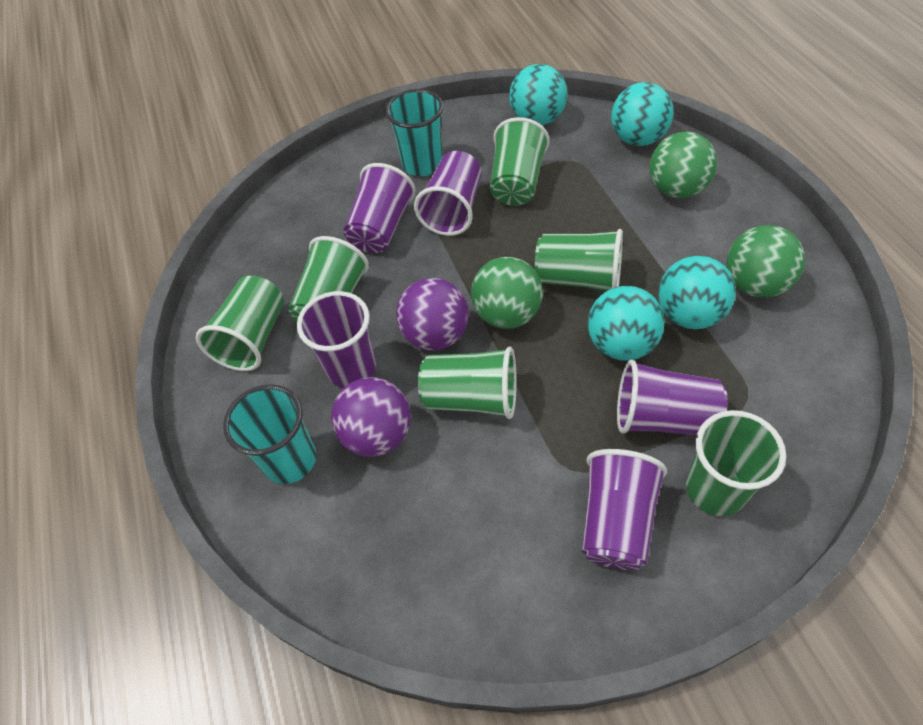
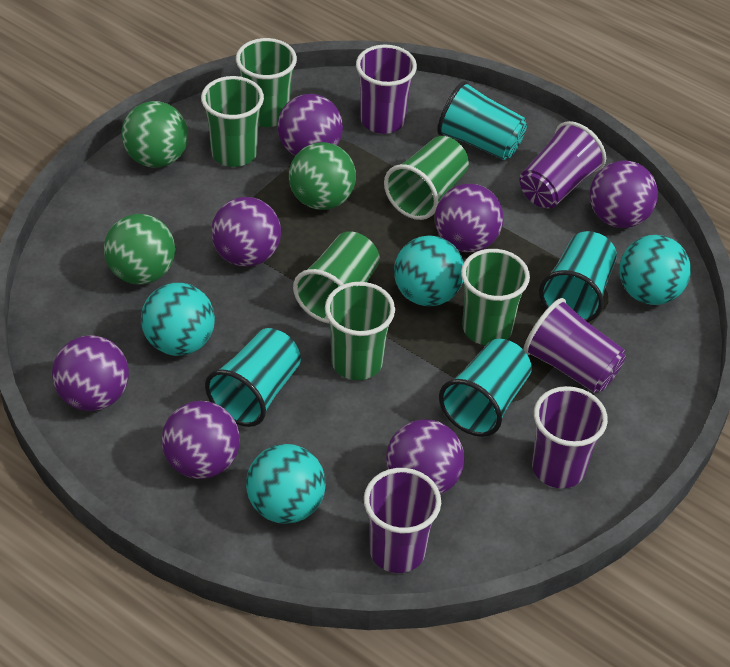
purple ball: [331,377,411,457] [396,278,469,350] = 2 -> [52,335,129,411] [161,401,240,479] [211,197,281,267] [277,94,343,156] [386,420,465,495] [435,184,503,253] [590,160,658,228] = 7
turquoise cup: [223,384,316,484] [385,89,444,176] = 2 -> [205,328,301,427] [437,81,527,160] [439,339,532,437] [539,231,617,322] = 4

